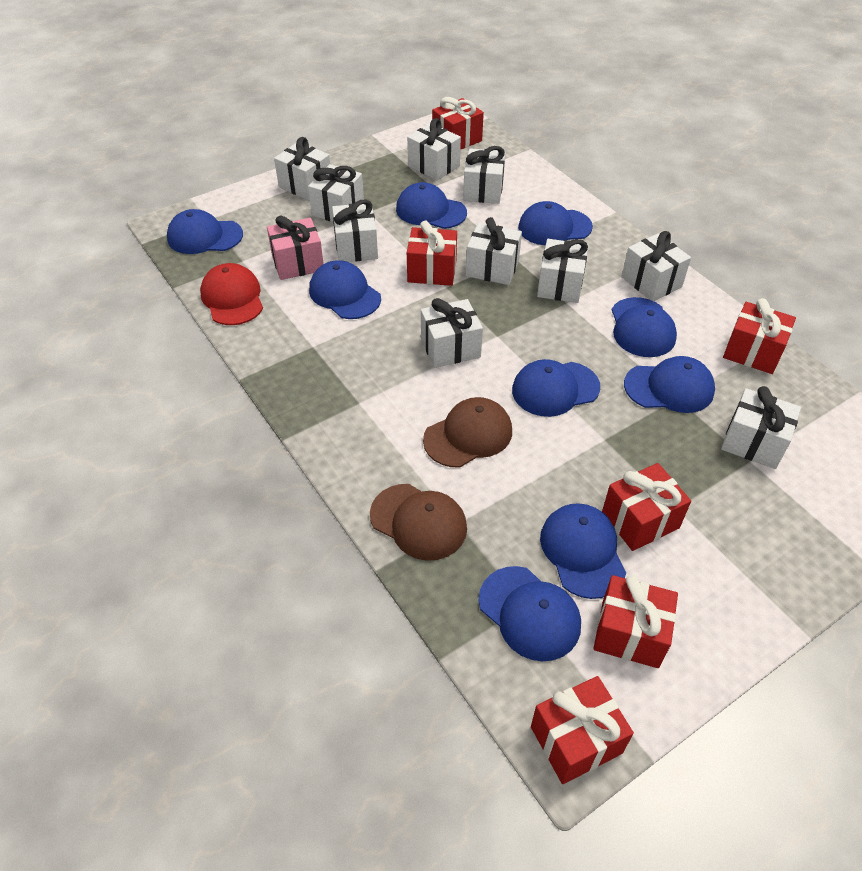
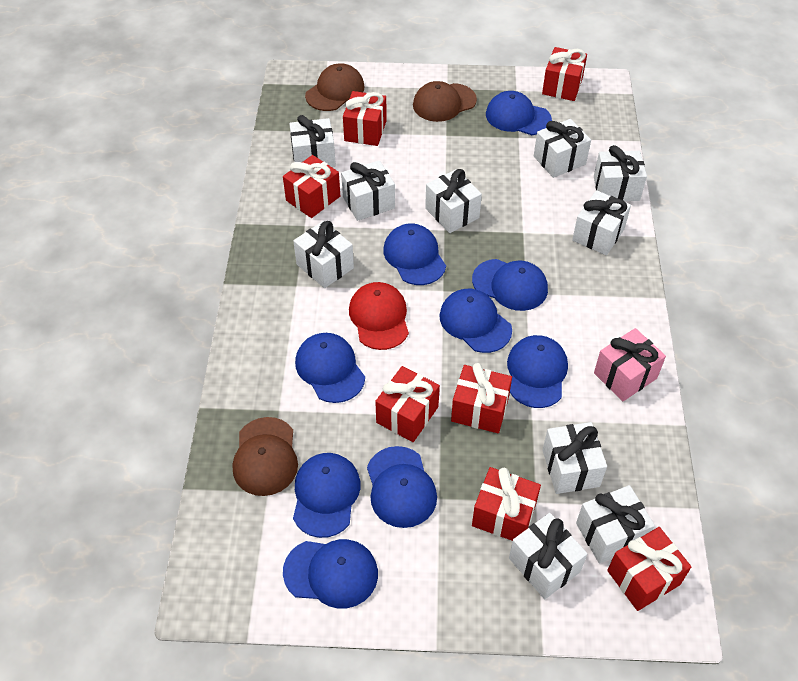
brown cap: [370,484,467,561] [423,397,512,468] = 2 -> [233,417,298,496] [305,63,364,111] [413,81,477,122] = 3
red gift: [407,221,457,286] [432,97,484,150] [531,676,634,784] [593,574,678,668] [602,463,691,551] [723,298,796,374] = 6 -> [283,155,340,218] [343,91,387,146] [375,366,440,442] [451,363,512,433] [472,467,541,541] [542,47,587,101] [607,527,691,611] = 7

